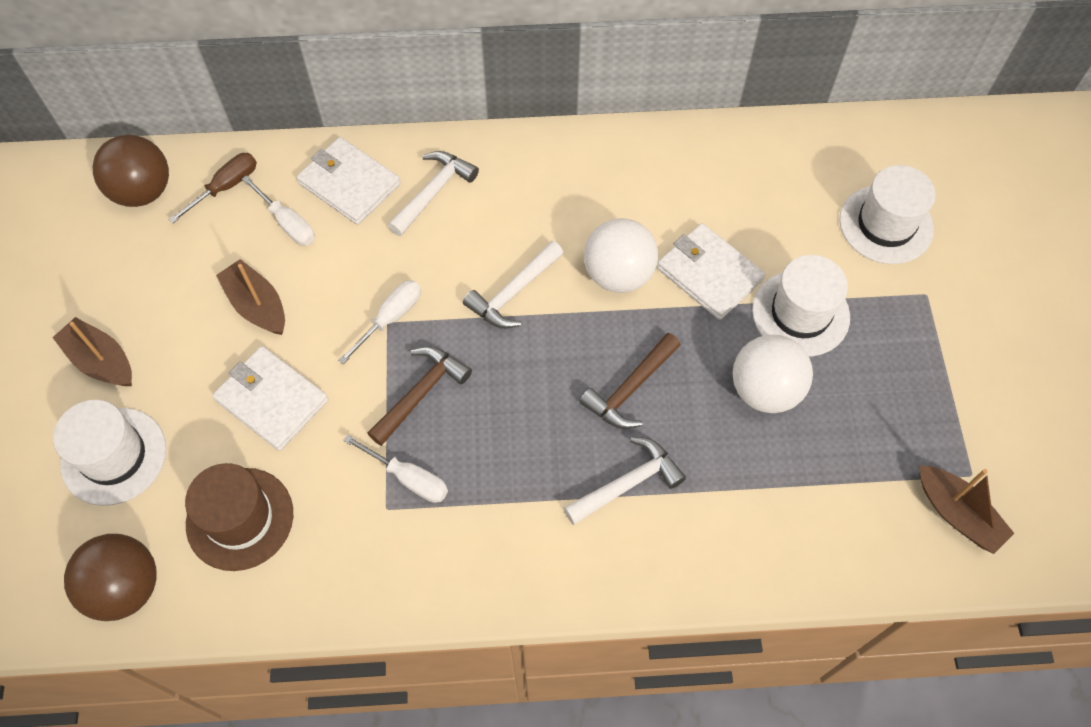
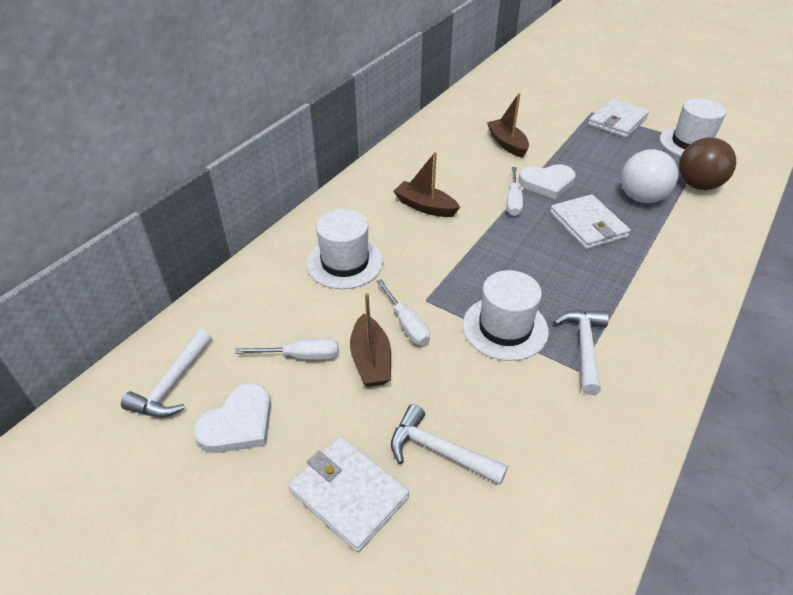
brown ball: [64,534,157,621] [93,135,169,207] = 2 -> [679,137,736,190] = 1
brown hammer: [367,347,472,446] [579,333,681,429] = 2 -> none = 0
brown hat: [185,463,293,571] = 1 -> none = 0
brown screwdriver: [168,153,257,224] = 1 -> none = 0
white ball: [584,218,658,293] [733,335,813,413] = 2 -> [621,149,678,203] = 1
white heart: none = 0 -> [193,383,271,453] [518,164,576,199] = 2

